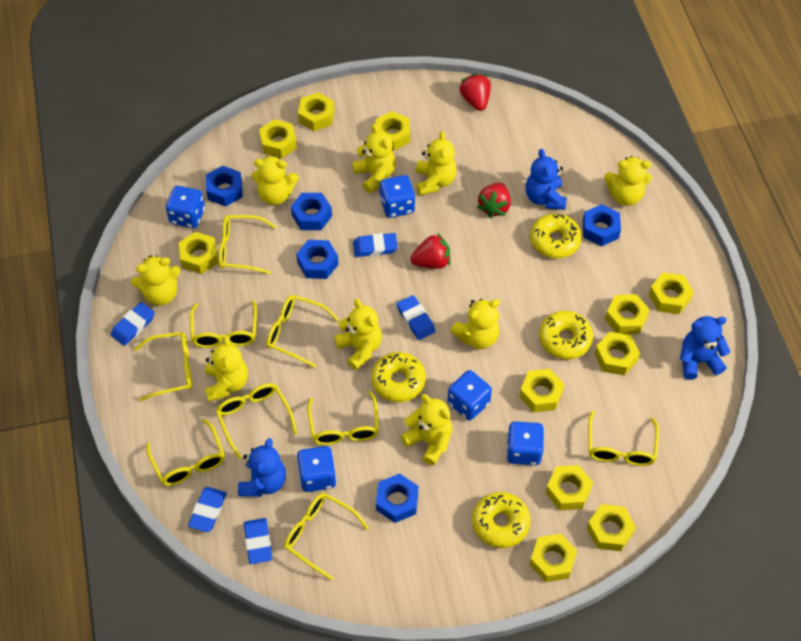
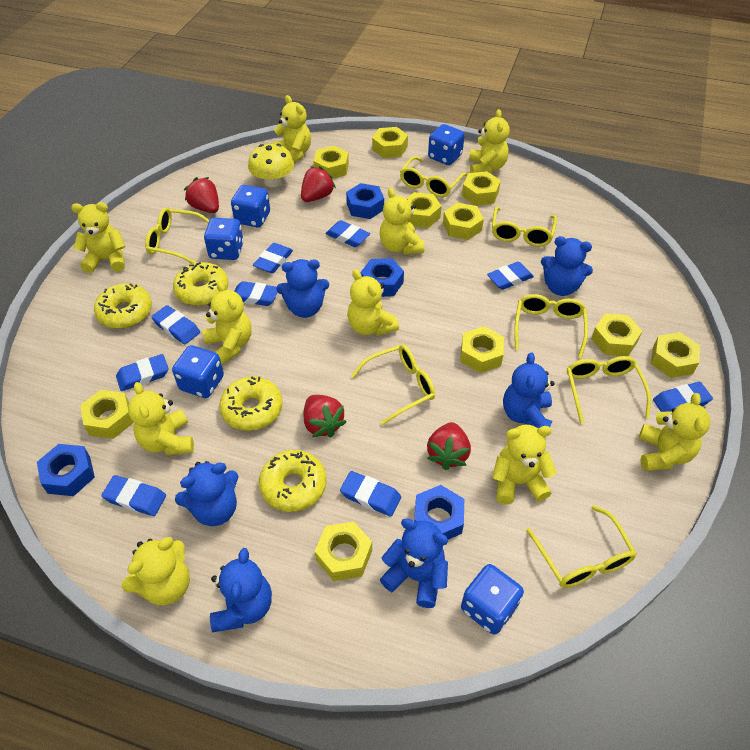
blue eraser: [111,302,155,346] [188,487,227,532] [244,518,272,564] [353,233,398,257] [397,295,436,340] = 5 -> [101,475,166,516] [116,354,169,391] [151,305,200,344] [234,281,277,306] [253,243,293,273] [325,220,370,247] [340,471,401,517] [487,262,534,290] [653,382,713,412] = 9
blue nut: [206,166,243,207] [291,193,332,230] [296,240,339,279] [376,473,418,523] [583,204,621,246] = 5 -> [37,444,95,496] [346,183,384,219] [361,258,404,297] [414,485,464,540] = 4
blue teddy bear: [238,438,286,497] [525,149,567,210] [680,316,730,380] = 3 -> [175,461,239,526] [210,548,272,632] [276,259,329,318] [380,518,448,608] [503,352,555,429] [541,236,593,296] = 6
red strawberry: [410,233,451,269] [459,74,491,111] [477,183,511,218] = 3 -> [184,177,219,213] [301,166,336,202] [303,395,346,438] [427,422,471,470] = 4
yellow glasses: [135,332,192,401] [146,419,225,486] [190,300,257,348] [216,383,297,459] [219,215,276,274] [266,295,339,368] [284,493,369,581] [307,391,379,445] [588,411,659,466] = 9 -> [145,208,209,264] [351,344,435,426] [400,156,467,197] [492,207,557,247] [514,294,588,358] [526,505,637,588] [567,356,651,424] = 7
yellow mushroom: none = 0 -> [248,144,294,187] = 1
yellow nut: [179,232,218,274] [259,119,297,158] [298,92,335,131] [375,111,410,151] [519,369,564,412] [529,534,577,582] [546,465,593,510] [587,504,636,551] [595,332,640,376] [605,294,650,335] [649,273,694,314] = 11 -> [80,390,133,439] [314,146,349,179] [315,521,372,581] [372,127,408,158] [406,192,442,228] [443,203,484,240] [460,326,504,373] [462,171,501,206] [591,313,642,356] [651,332,700,378] = 10
yellow teddy bear: [131,255,180,306] [205,335,248,402] [251,155,299,205] [334,299,382,370] [352,124,396,193] [401,394,452,465] [416,131,457,195] [450,299,500,349] [604,156,652,206] = 9 -> [71,202,126,273] [122,537,190,605] [128,382,194,455] [202,281,252,365] [271,95,311,163] [347,269,399,336] [380,188,424,255] [469,109,510,174] [492,425,557,504] [639,393,710,471] = 10

